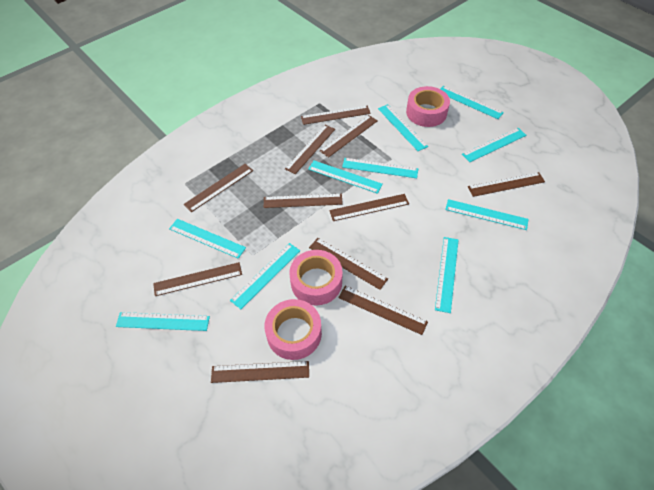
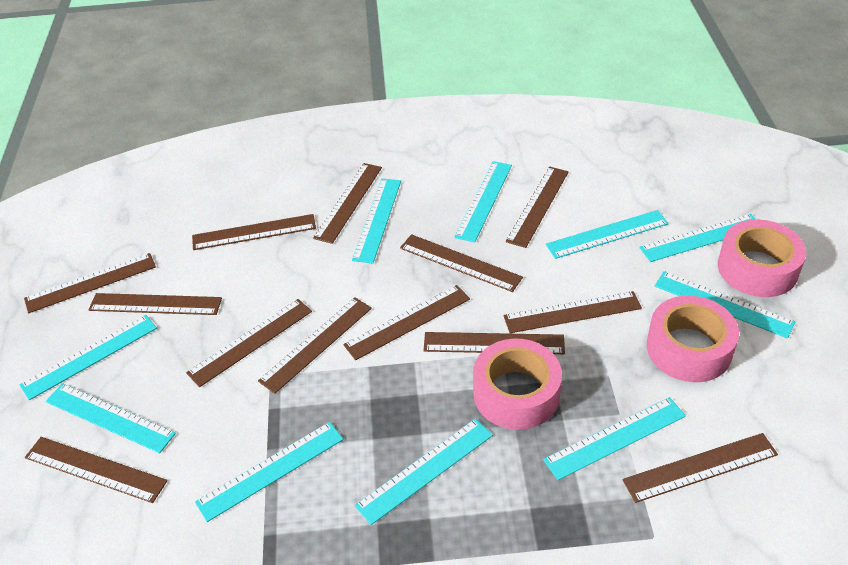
brown ruler: [153,262,242,296] [184,164,253,212] [211,361,309,383] [264,194,343,208] [285,125,335,174] [301,105,371,125] [309,238,388,290] [320,115,378,158] [329,194,409,221] [338,285,428,335] [468,172,545,197] = 11 -> [24,253,156,313] [25,437,167,503] [88,293,222,315] [186,299,312,387] [192,214,316,250] [258,297,372,394] [313,163,382,244] [343,285,470,360] [400,234,523,292] [424,332,565,354] [504,291,642,333] [506,167,569,248] [623,433,778,503] = 13

